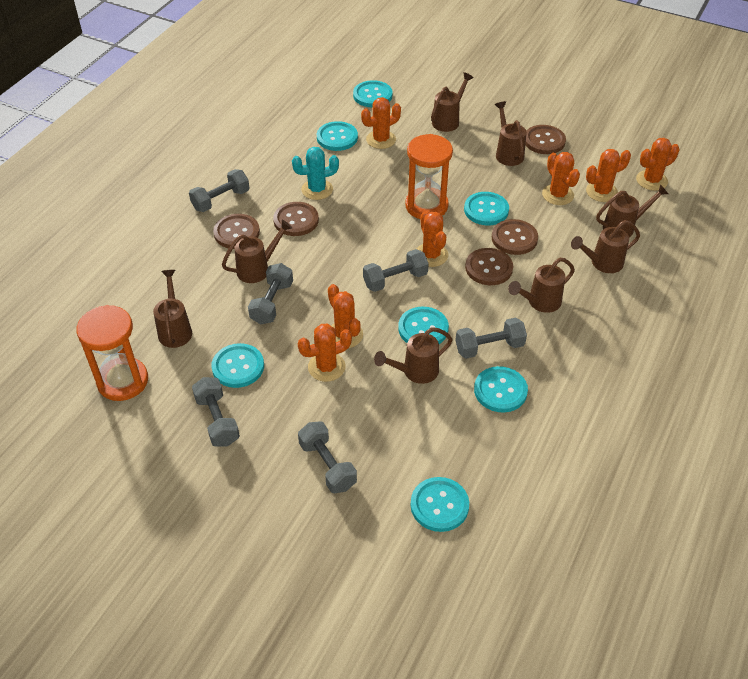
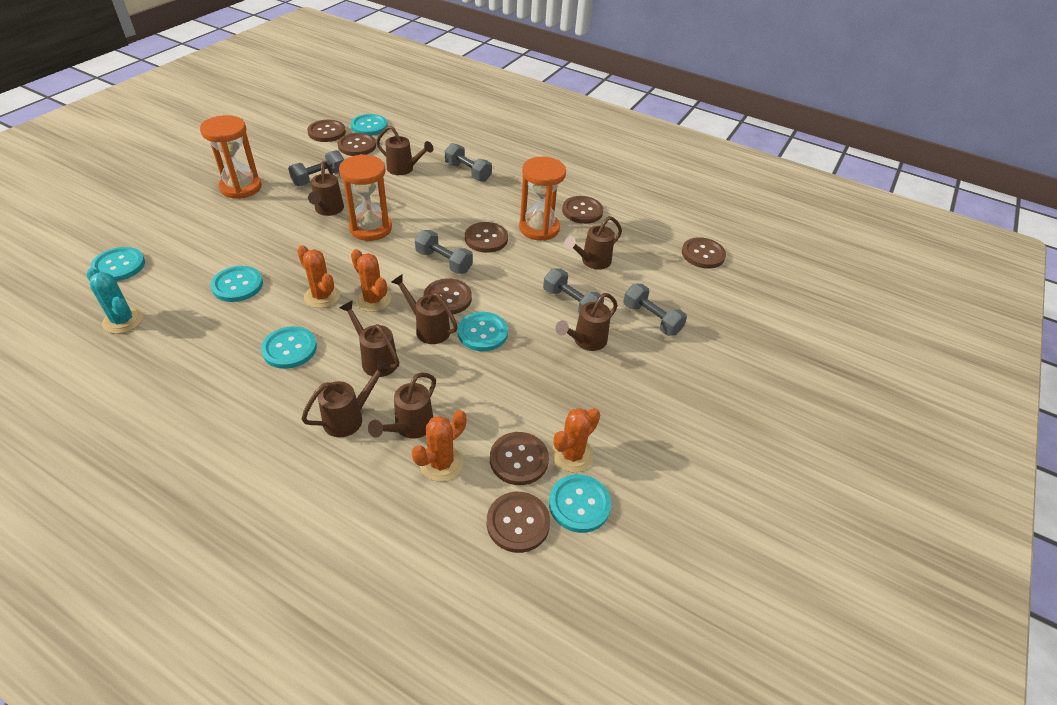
brown button: [213,214,260,249] [273,202,319,236] [465,248,513,285] [492,219,538,255] [525,125,566,154] = 5 -> [307,120,346,142] [337,133,376,156] [424,278,472,314] [465,222,508,253] [487,492,550,553] [490,432,549,485] [562,196,603,224] [682,237,726,269] = 8
grey dumbbell: [189,169,249,212] [192,377,240,446] [248,263,293,324] [298,421,357,493] [363,249,429,292] [455,318,527,359] = 6 -> [288,150,344,186] [415,230,473,274] [445,143,492,182] [543,268,604,314] [623,284,687,336] = 5
orange cactus: [298,324,352,382] [328,284,363,348] [361,97,401,149] [417,211,448,267] [542,152,580,205] [586,149,631,202] [636,138,679,191] = 7 -> [297,245,340,308] [351,249,391,312] [412,410,466,482] [551,408,600,473] = 4
orange hourglass: [76,305,148,401] [405,134,453,219] = 2 -> [200,115,262,199] [339,154,392,241] [519,157,566,241] = 3
turquoise button: [211,343,264,388] [317,121,358,151] [353,80,392,107] [398,307,449,344] [411,477,469,532] [464,192,509,225] [474,366,528,412] = 7 -> [90,247,145,281] [211,266,263,302] [261,326,317,369] [351,114,388,136] [458,312,508,351] [549,474,611,533] = 6

